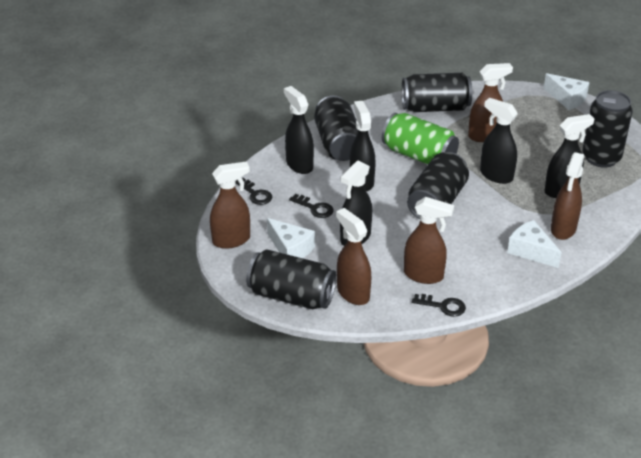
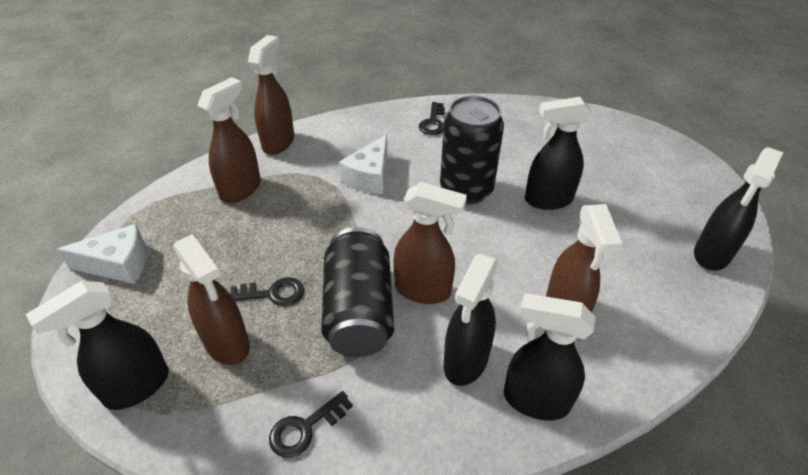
black can: [246,249,337,309] [314,95,358,161] [402,73,472,112] [407,152,469,219] [582,90,633,168] = 5 -> [321,227,394,357] [440,95,504,205] = 2
green can: [382,113,459,164] = 1 -> none = 0
white cheese: [267,218,315,258] [507,220,562,268] [544,73,590,110] = 3 -> [57,224,146,284] [339,134,387,194] = 2

